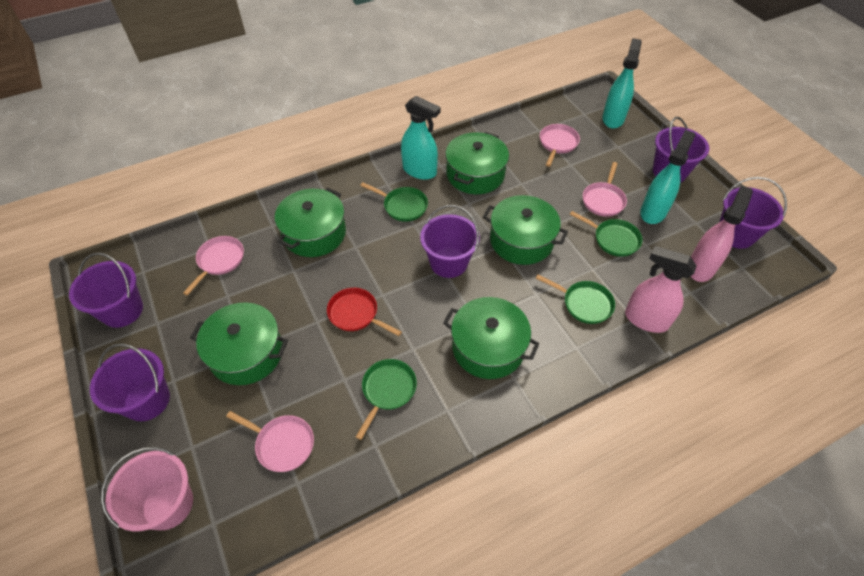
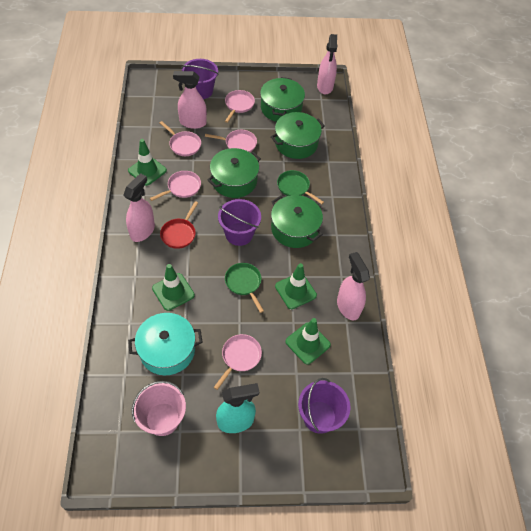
green pan: [356,359,417,440] [360,182,428,222] [536,274,615,324] [569,211,643,257] = 4 -> [225,263,264,313] [277,170,324,204] = 2
green pot: [190,302,288,385] [275,188,346,257] [443,297,539,379] [445,132,509,194] [483,195,568,265] = 5 -> [207,148,261,198] [260,77,305,122] [271,112,325,159] [271,195,323,248] = 4
green traffic cone: none = 0 -> [128,139,167,186] [152,264,195,311] [275,263,317,309] [285,318,331,365] = 4
pink pan: [183,236,244,295] [226,411,314,472] [540,124,580,167] [583,162,627,217] = 4 -> [150,171,201,201] [160,121,201,156] [205,130,257,152] [214,334,262,390] [225,90,255,123] = 5
pink spray bottle: [625,246,696,333] [691,185,753,282] = 2 -> [123,173,155,242] [173,71,207,129] [317,34,337,94] [337,252,370,320] = 4
purple bucket: [69,252,143,328] [90,343,170,421] [420,205,480,278] [653,117,709,183] [720,177,787,249] = 5 -> [181,59,218,99] [218,199,261,246] [298,378,351,434] = 3
turquoise pot: none = 0 -> [128,313,203,375] = 1
turquoise spray bottle: [401,96,441,180] [602,38,642,129] [640,130,695,224] = 3 -> [216,383,259,433] = 1

